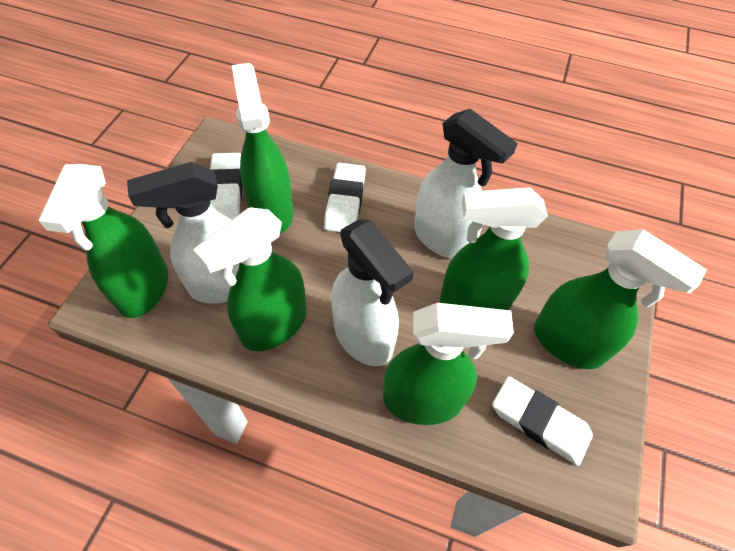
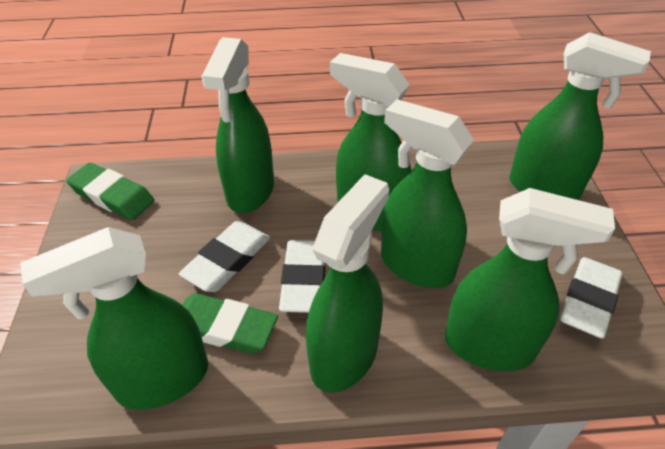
green eraser: none = 0 -> [66,162,154,220] [183,293,278,354] = 2
green spray bottle: [39,164,168,318] [193,207,307,351] [232,63,294,233] [383,303,514,425] [440,187,548,310] [534,229,707,369] = 6 -> [20,227,208,410] [201,37,274,213] [306,174,389,393] [330,53,411,231] [381,99,474,288] [445,188,615,371] [509,32,651,200] = 7
white spray bottle: [127,162,239,303] [331,219,414,366] [414,109,518,259] = 3 -> none = 0

